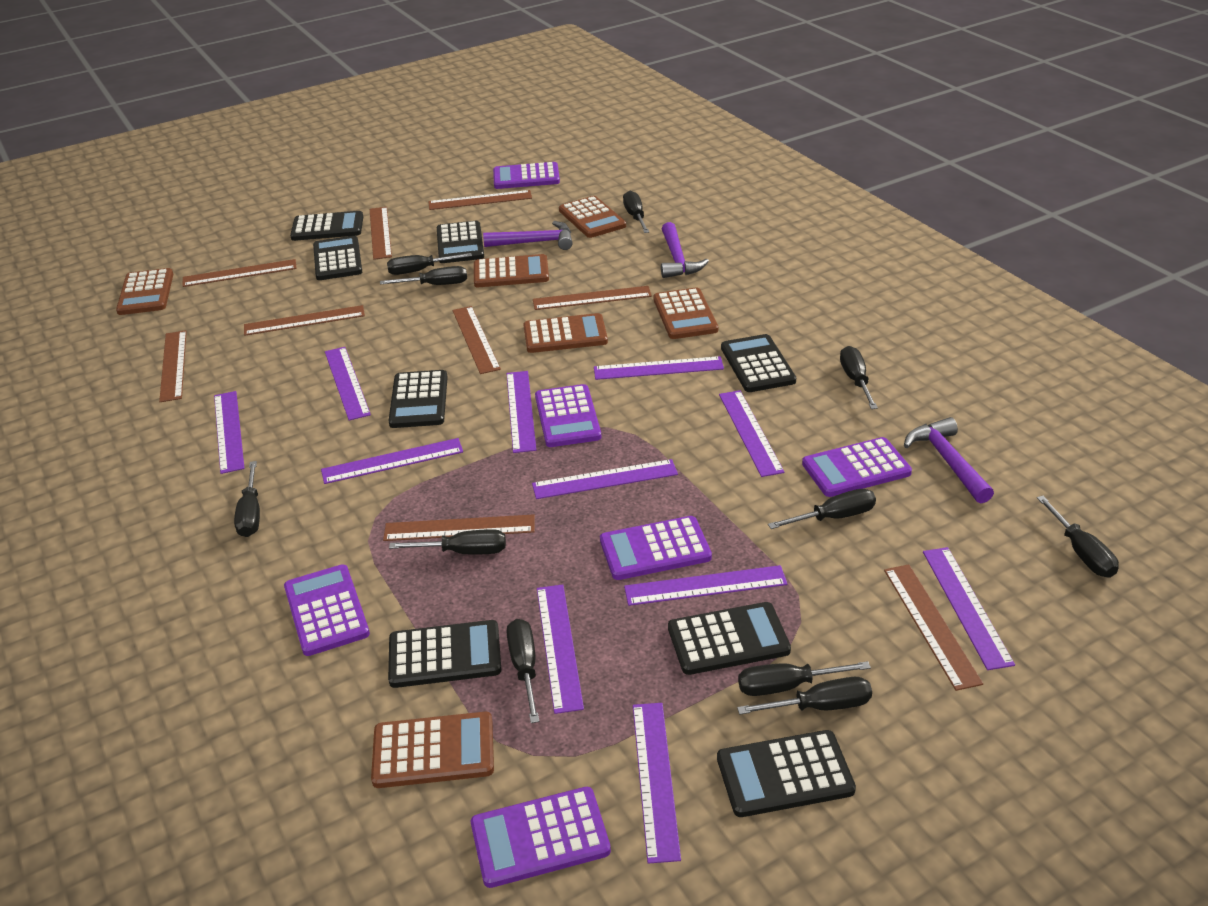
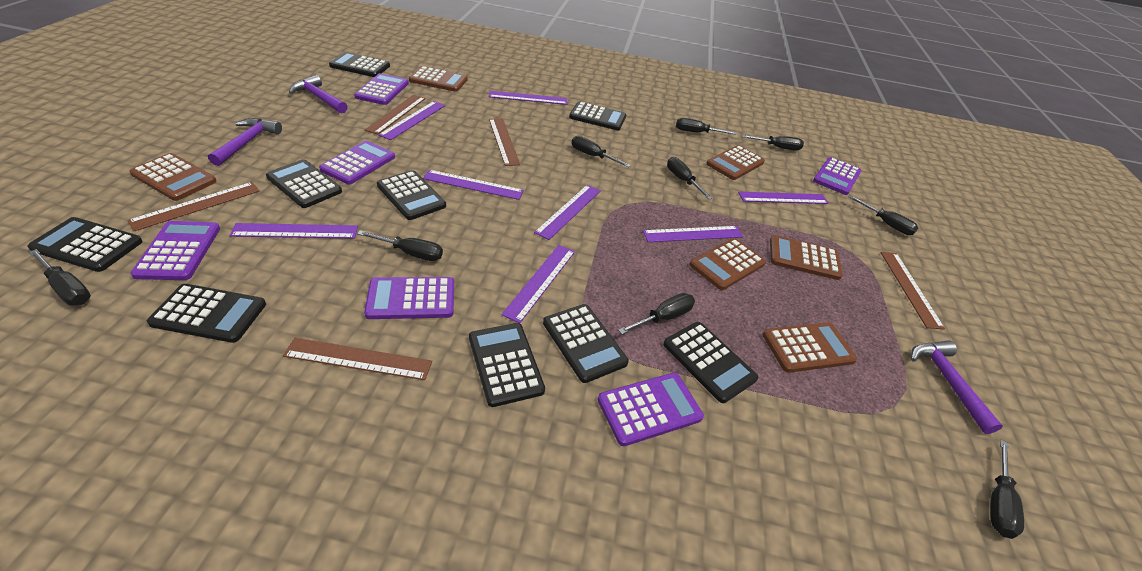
black calculator: [290,211,363,241] [313,236,362,280] [388,370,448,428] [388,620,501,688] [437,221,484,263] [668,602,791,675] [717,730,856,817] [721,334,796,392] = 8 -> [28,217,143,272] [147,284,266,343] [266,159,342,208] [329,52,390,77] [377,170,446,220] [469,323,545,407] [543,304,629,383] [569,102,626,130] [663,322,758,403] = 9
black screwdriver: [234,461,260,537] [380,266,467,285] [387,253,472,275] [389,529,506,554] [507,619,540,723] [623,191,649,233] [737,677,872,715] [738,661,871,696] [768,489,876,529] [840,346,878,409] [1037,496,1119,578] = 11 -> [29,249,91,306] [357,230,443,261] [571,136,631,167] [618,293,695,334] [667,157,713,199] [676,118,737,135] [742,135,804,150] [849,195,918,235] [990,440,1024,539] = 9
brown ruler: [159,330,187,402] [182,259,297,287] [244,305,365,336] [370,207,392,260] [383,514,535,541] [429,190,532,210] [453,306,501,374] [533,286,652,310] [884,564,983,691] = 9 -> [127,182,260,231] [283,338,432,380] [365,95,426,135] [489,118,520,166] [880,252,945,329] = 5
purple ruler: [214,391,244,474] [321,438,463,484] [325,347,371,421] [506,371,536,453] [532,459,678,499] [537,584,584,714] [594,356,724,380] [624,565,787,606] [633,703,681,864] [719,390,784,477] [923,547,1015,670] = 11 -> [229,223,358,239] [378,101,445,140] [423,170,524,200] [489,91,567,105] [501,245,575,323] [534,185,601,240] [643,226,743,242] [738,192,829,204] = 8

